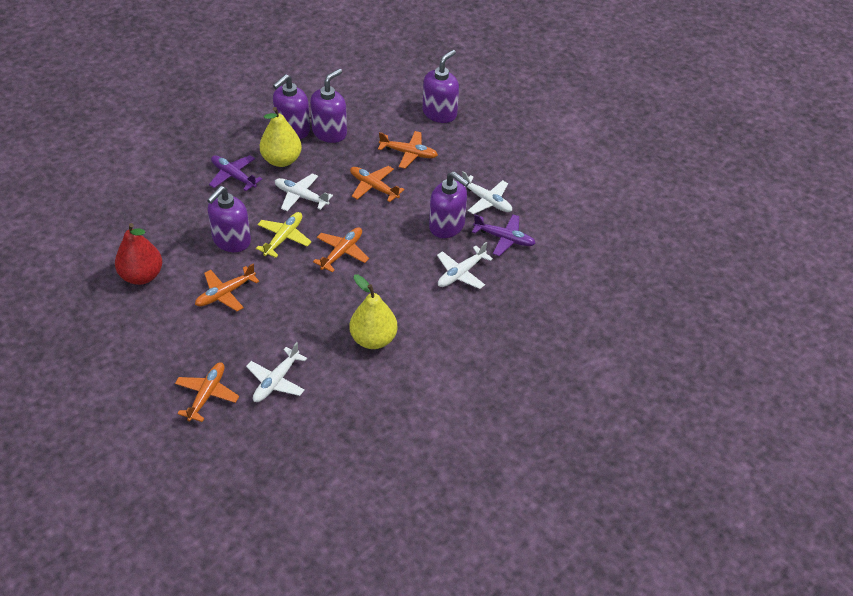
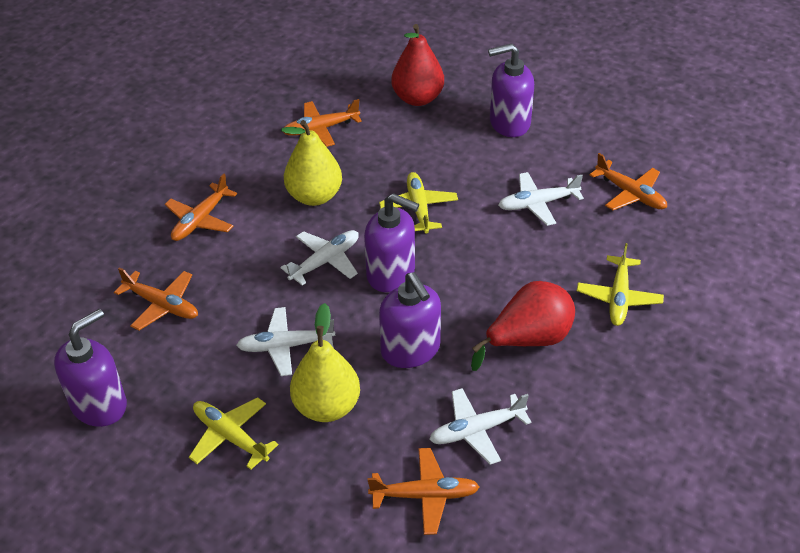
purple plane: [209,155,262,191] [472,214,536,256] = 2 -> none = 0
purple soap dispenser: [207,186,251,252] [273,74,310,139] [310,69,347,143] [423,50,459,123] [429,171,469,238] = 5 -> [54,309,127,427] [364,193,419,292] [379,272,441,368] [488,43,534,137] = 4
red pear: [115,223,162,285] = 1 -> [391,24,444,106] [471,281,575,371] = 2
yellow plane: [256,212,311,258] = 1 -> [189,397,279,470] [379,172,458,234] [577,243,664,326] = 3

